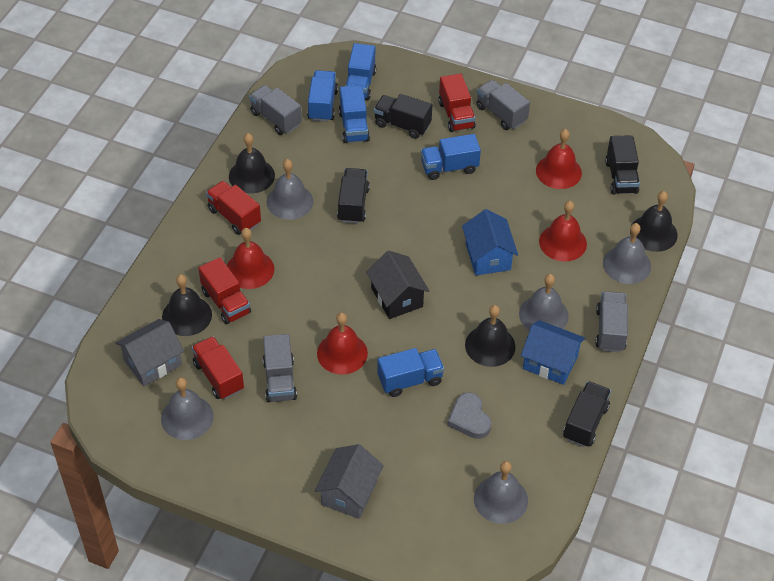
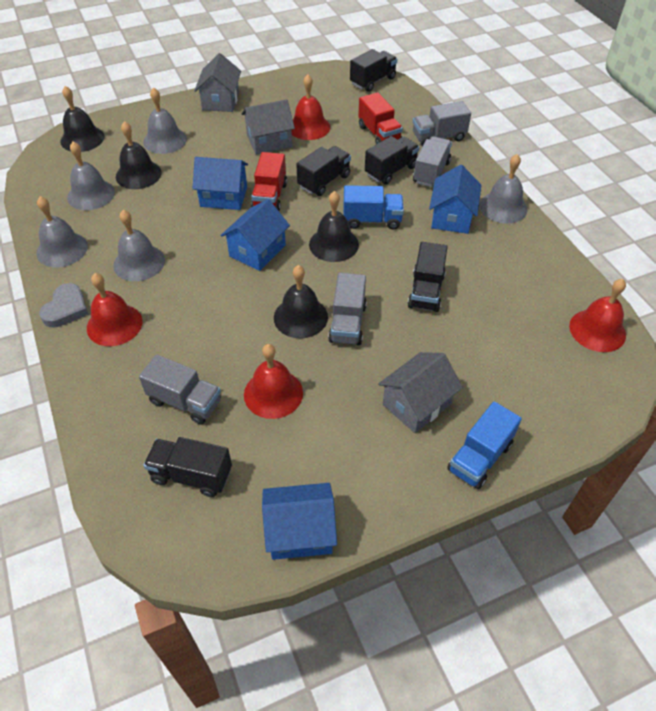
black house: [366,251,429,319] = 1 -> none = 0
black truck: [337,168,370,224] [374,94,432,139] [563,381,611,447] [605,135,640,194] = 4 -> [143,437,232,497] [296,146,351,196] [350,49,397,92] [365,136,420,185] [408,242,448,312] = 5
blue house: [462,209,518,275] [521,320,585,385] = 2 -> [192,157,248,210] [220,199,290,271] [262,483,337,560] [429,165,482,234] = 4
blue truck: [307,70,338,122] [339,85,370,143] [346,43,376,100] [377,348,444,397] [421,134,481,180] = 5 -> [343,185,404,229] [447,401,522,489] = 2
grey house: [116,319,184,386] [315,444,384,519] = 2 -> [194,53,241,112] [242,99,295,155] [378,352,463,433] = 3
red truck: [192,336,244,399] [199,257,251,324] [206,181,261,235] [438,73,476,132] = 4 -> [251,152,287,211] [358,92,403,144] = 2

